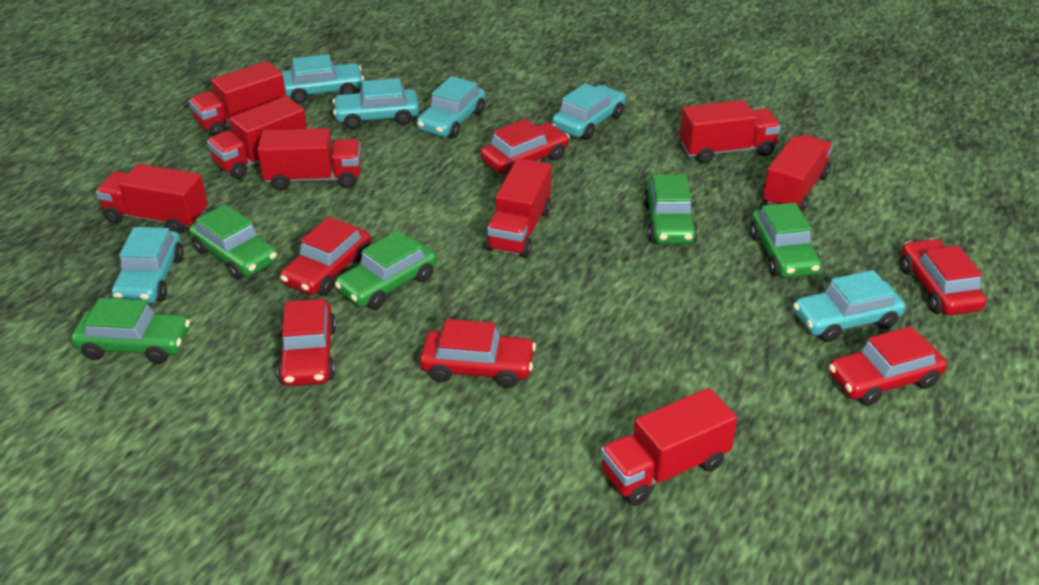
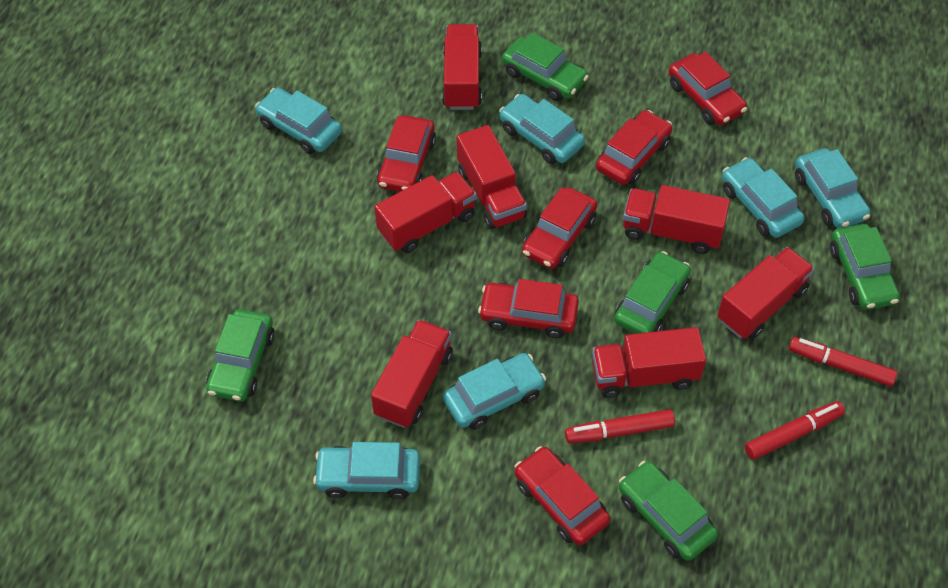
red marker: none = 0 -> [565,409,675,443] [745,401,845,460] [789,337,898,387] = 3
red truck: [96,164,208,234] [189,61,286,136] [207,96,307,179] [258,128,361,190] [485,158,552,257] [600,388,737,506] [680,100,781,163] [763,134,833,212] = 8 -> [371,320,453,428] [374,172,477,253] [442,24,482,110] [457,125,527,229] [592,327,706,398] [623,185,730,254] [717,247,815,339] = 7

